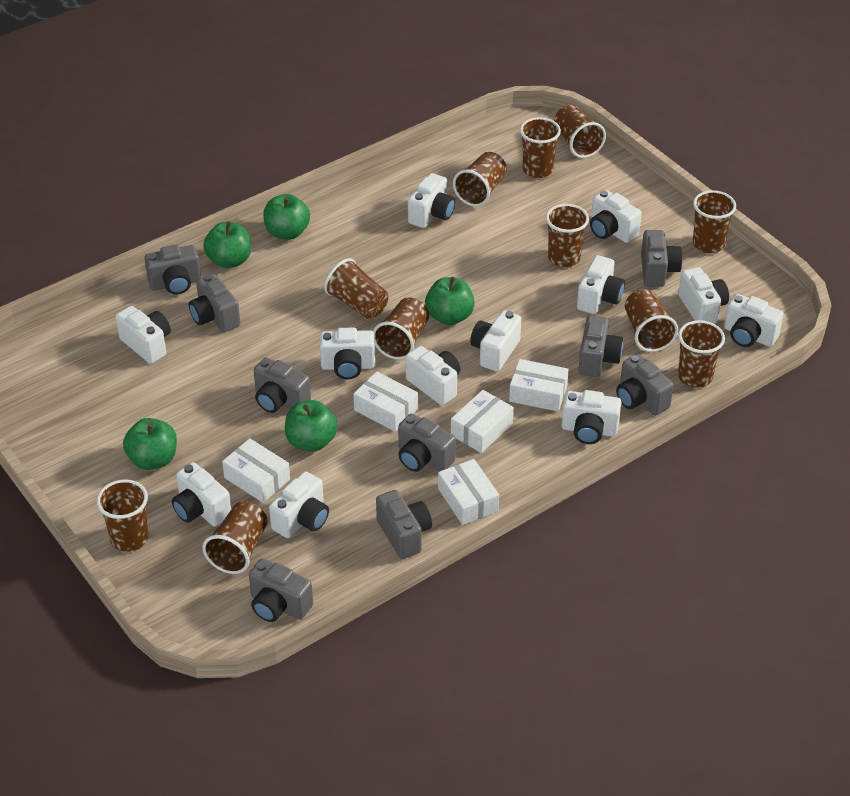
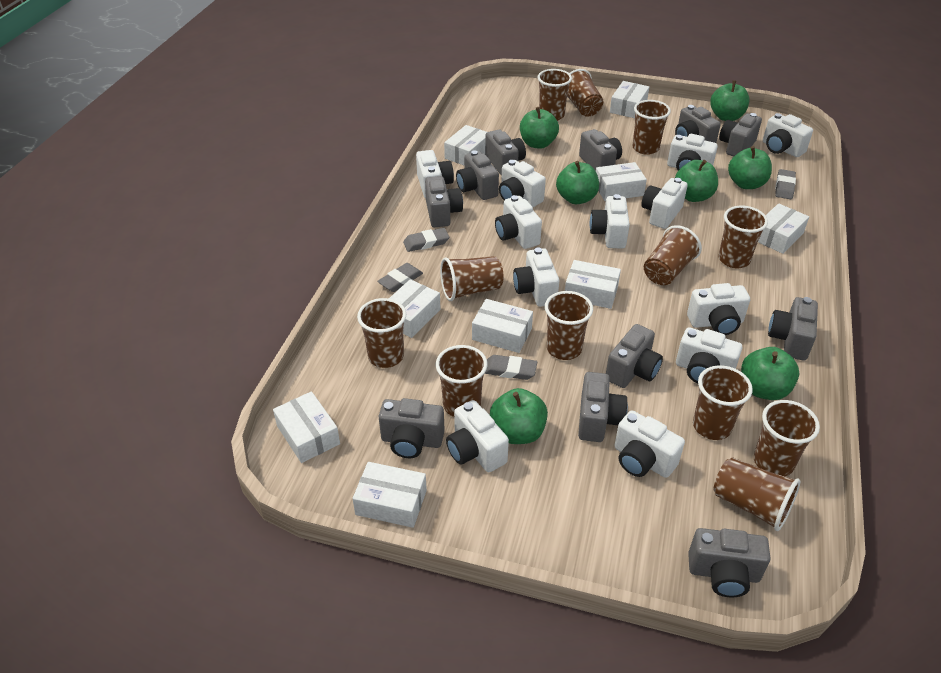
brown cup: [96,479,149,552] [202,501,268,574] [324,258,388,319] [373,297,429,360] [453,152,507,207] [520,117,561,178] [546,204,589,267] [554,105,606,158] [625,289,678,352] [678,320,725,388] [693,190,736,254] = 11 -> [357,298,406,368] [436,345,488,417] [440,256,504,301] [537,69,572,121] [545,291,593,360] [567,69,603,117] [632,100,671,155] [644,225,702,285] [693,365,753,440] [713,457,800,531] [719,206,768,268] [754,400,820,476] = 12
green apple: [123,418,177,470] [203,221,251,268] [263,194,310,240] [285,400,338,452] [425,277,475,325] = 5 -> [490,388,548,444] [520,107,559,149] [556,161,599,204] [675,160,718,202] [710,80,749,121] [728,146,772,189] [741,347,799,400] = 7
grey camera: [144,245,201,295] [189,274,240,332] [249,558,313,622] [254,357,311,413] [376,490,432,559] [398,413,456,472] [578,315,623,377] [616,354,674,416] [641,230,683,287] = 9 -> [379,398,445,458] [425,176,463,227] [456,150,499,200] [485,130,526,176] [578,372,628,442] [579,129,622,171] [606,324,663,388] [675,105,721,143] [688,528,771,598] [719,113,762,156] [768,297,818,360] = 11
grey eraser: none = 0 -> [377,263,423,292] [403,228,449,252] [484,355,537,380] [775,169,796,199] = 4
white box: [222,438,290,503] [353,371,418,432] [438,459,499,525] [451,390,514,453] [509,359,569,412] = 5 -> [273,391,340,463] [352,462,427,528] [389,279,441,338] [444,125,487,165] [472,299,533,353] [565,260,621,309] [596,162,647,201] [610,81,649,118] [758,203,809,254] = 9

